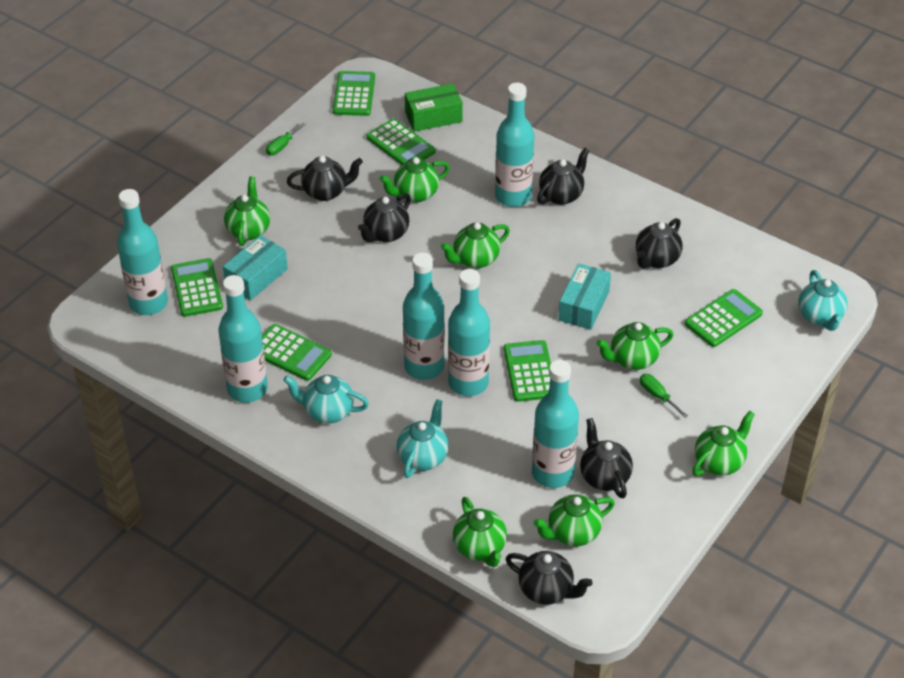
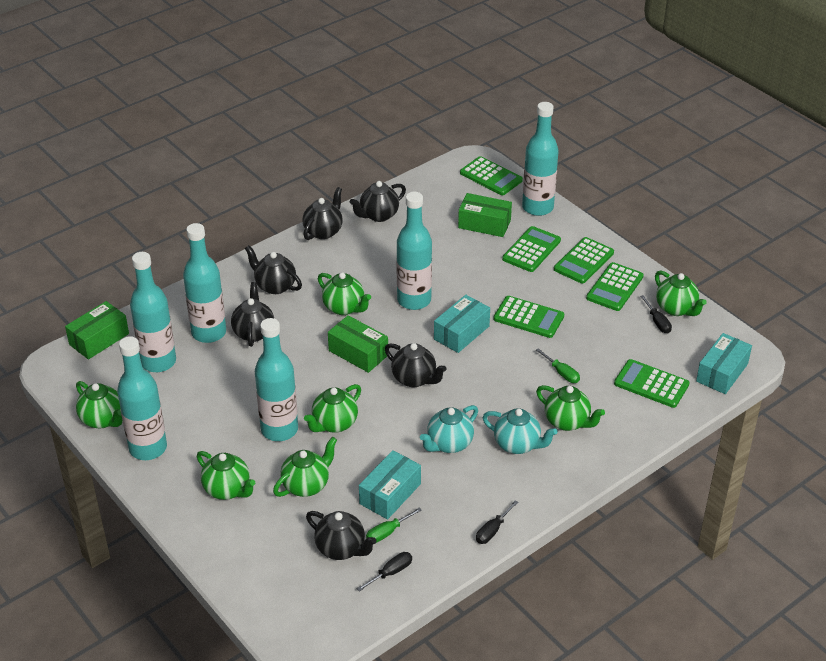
black screwdriver: none = 0 -> [357,552,412,592] [476,500,519,544] [640,295,672,333] = 3
green box: [405,83,463,132] = 1 -> [65,301,129,359] [328,315,388,373] [458,193,512,237] = 3
turquoise box: [223,235,288,301] [558,263,611,330] = 2 -> [359,450,421,519] [434,295,490,353] [696,333,752,394] = 3
turquoise teapot: [283,375,369,424] [397,399,448,478] [798,270,848,331] = 3 -> [420,405,478,453] [482,408,557,454] = 2

